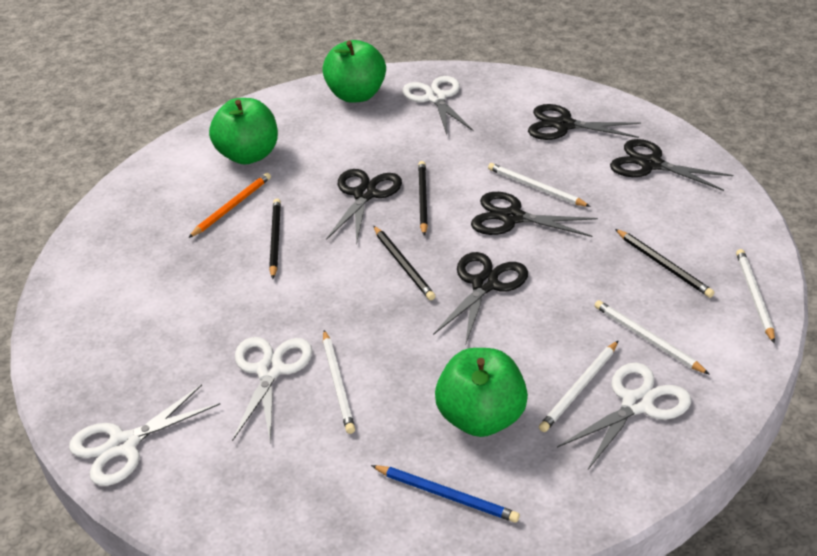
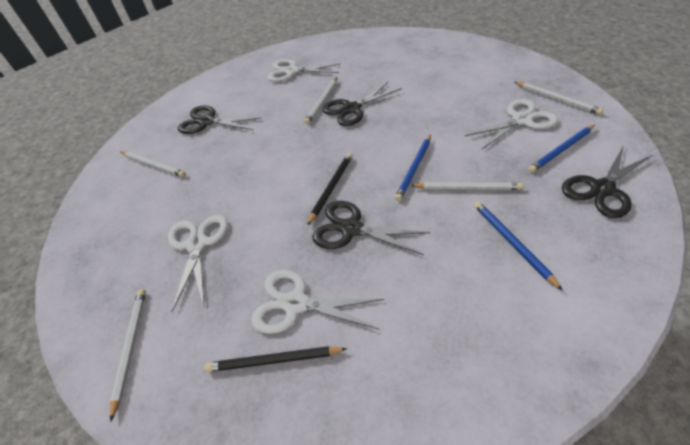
black pencil: [269,199,281,279] [373,226,435,300] [418,161,428,236] [615,229,714,298] = 4 -> [205,346,347,372] [307,153,352,226] = 2
black scissors: [326,169,402,245] [433,252,528,346] [471,192,598,237] [528,104,641,140] [610,139,733,191] = 5 -> [178,105,261,134] [312,201,430,255] [322,82,402,126] [562,145,652,218] = 4
blue pencil: [371,465,520,523] = 1 -> [395,135,431,201] [474,201,562,290] [528,125,595,173] = 3
green apple: [209,98,278,165] [322,40,386,103] [435,348,528,437] = 3 -> none = 0
orange pencil: [188,173,271,238] = 1 -> none = 0

